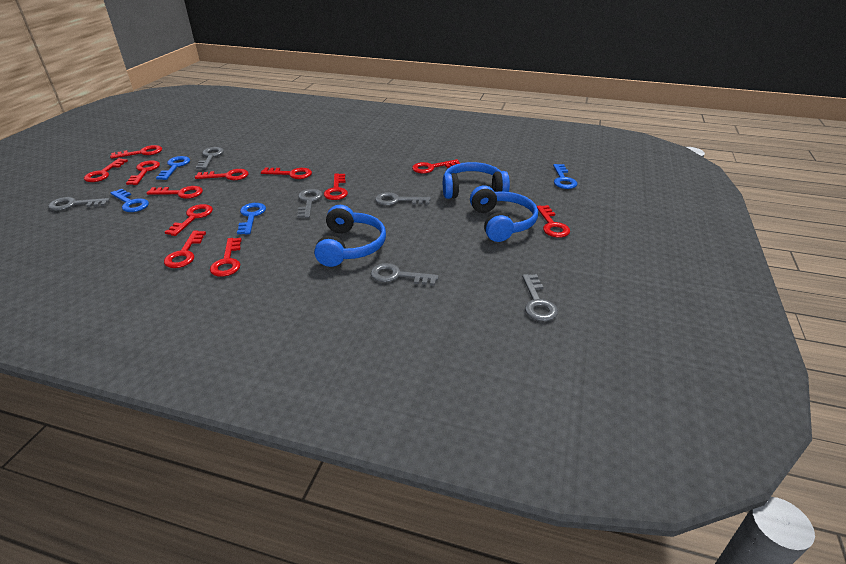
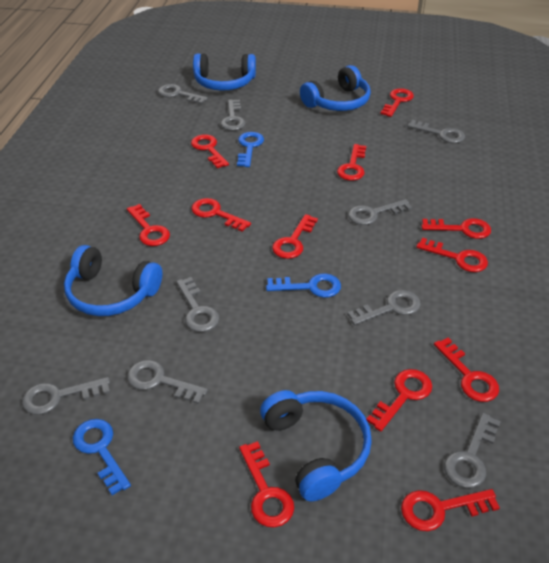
blue headphones: [314,205,386,267] [443,162,510,199] [470,185,538,242] = 3 -> [64,245,163,316] [193,53,256,91] [260,390,372,501] [300,65,371,111] = 4
blue key: [110,189,149,212] [156,156,190,180] [237,203,266,235] [553,164,577,189] = 4 -> [73,419,131,495] [237,132,264,167] [266,273,341,298] = 3
grey key: [48,197,110,211] [196,147,224,169] [297,189,323,218] [371,263,439,286] [375,192,431,206] [522,274,558,321] = 6 -> [22,377,110,415] [127,360,208,404] [158,84,208,104] [176,277,219,332] [221,99,246,131] [347,290,421,325] [348,199,412,225] [407,120,465,143] [444,413,501,488] = 9

